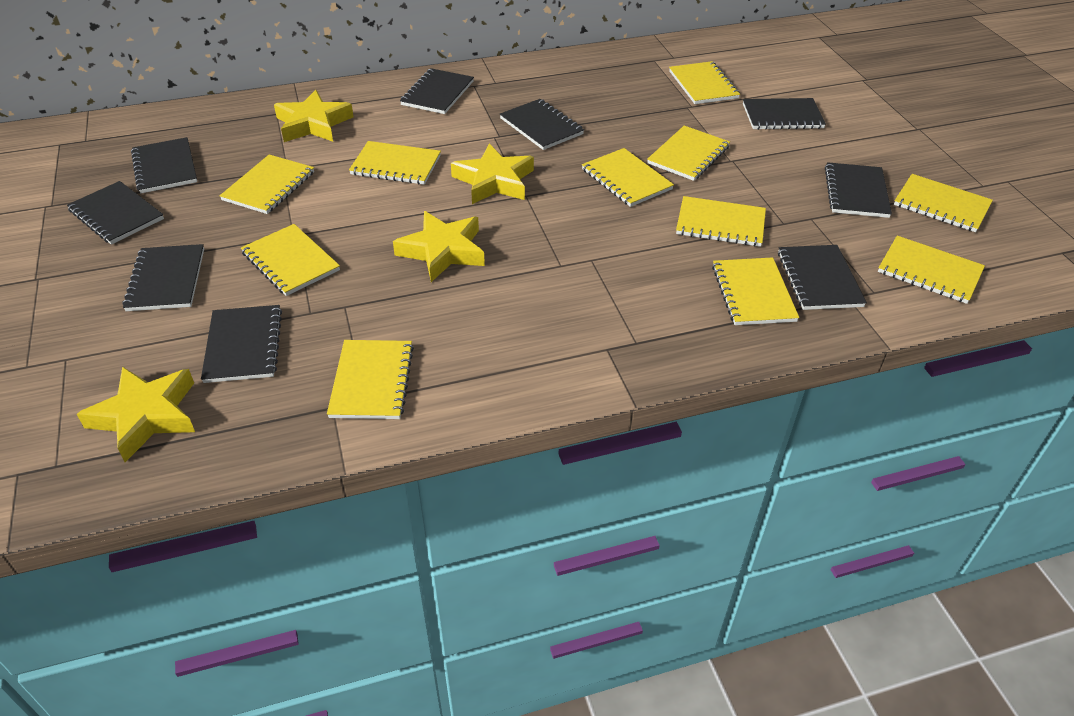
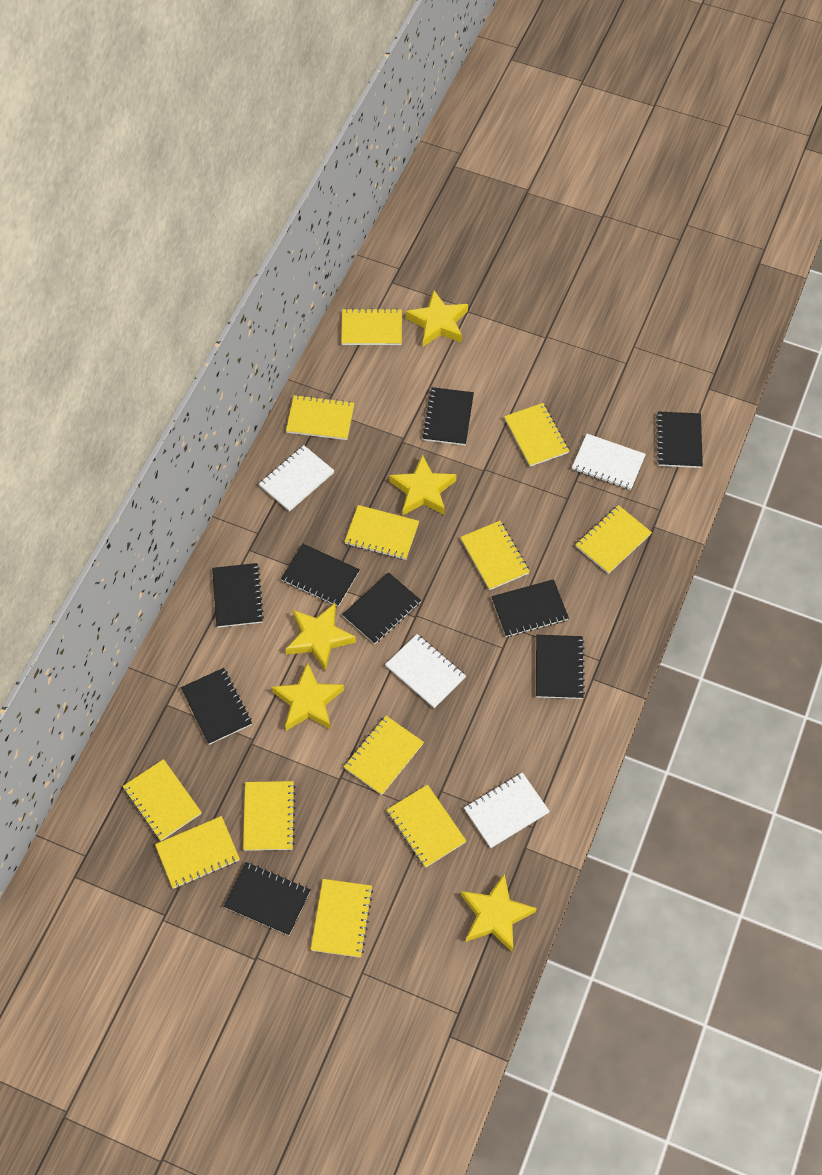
white notebook: none = 0 -> [259,445,334,512] [385,634,466,708] [464,772,550,848] [572,434,646,490] = 4
yellow notebook: [220,154,314,214] [241,224,340,296] [327,340,414,419] [349,141,441,185] [582,148,674,207] [647,126,730,181] [669,61,740,104] [676,196,766,247] [712,257,799,325] [878,236,985,304] [894,174,993,232] = 11 -> [123,759,202,841] [155,816,240,889] [243,781,296,851] [286,395,354,440] [310,879,373,958] [341,308,402,345] [344,505,419,560] [344,716,424,795] [387,785,466,868] [460,521,530,590] [504,403,569,467] [575,505,652,574] = 12
yellow star: [77,367,195,462] [274,90,354,142] [393,211,485,282] [451,143,534,204] = 4 -> [272,662,344,731] [286,603,356,671] [389,454,456,515] [406,290,468,347] [461,873,537,952] = 5

